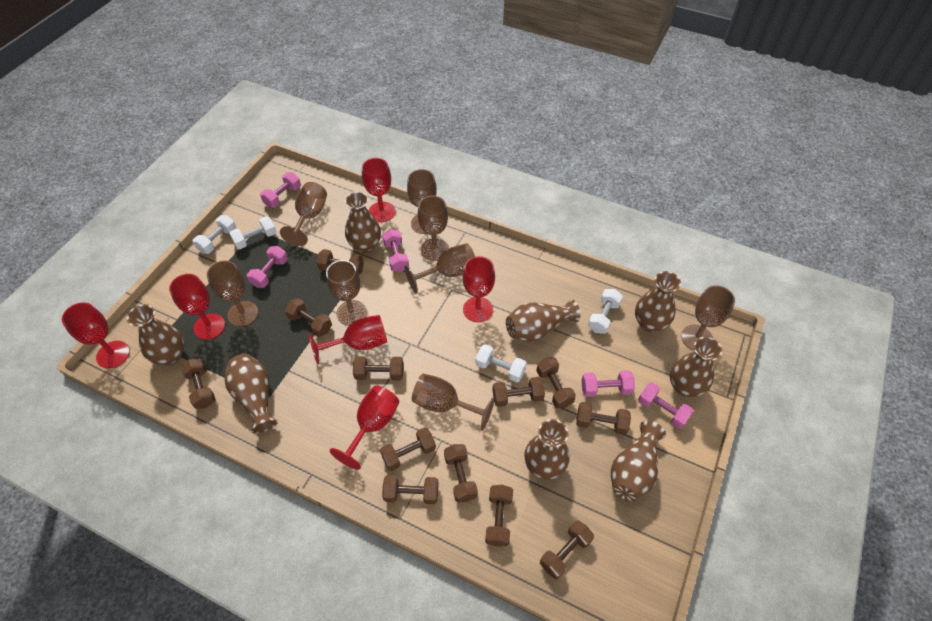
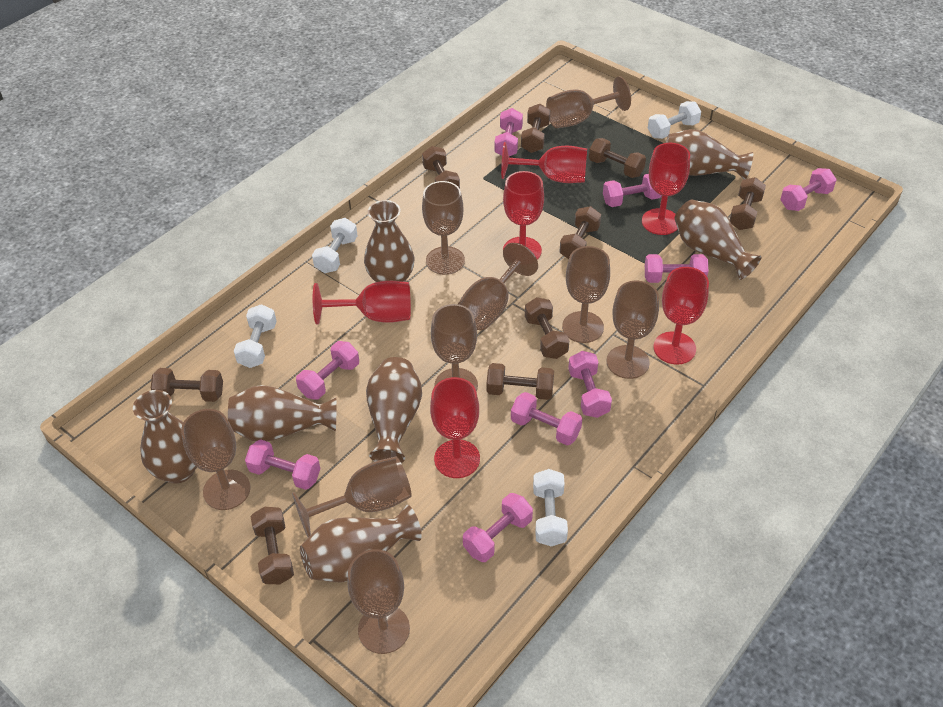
brown dumbbell: [181,358,216,409] [285,298,332,337] [316,249,364,275] [353,356,404,381] [380,427,436,471] [382,475,438,504] [444,444,478,503] [485,485,513,547] [492,377,545,407] [536,358,576,408] [540,520,594,579] [576,402,631,435] = 12 -> [151,368,223,402] [251,507,294,584] [422,146,460,188] [486,363,554,400] [521,104,550,153] [525,297,569,359] [560,206,601,259] [589,138,646,178] [730,177,766,230] = 9
brown goblet: [207,261,258,327] [280,182,327,246] [326,260,367,326] [404,243,475,293] [407,169,437,234] [412,373,495,431] [418,196,449,261] [681,285,735,351] = 8 -> [181,409,251,510] [292,456,412,537] [348,549,410,654] [422,181,465,275] [431,304,478,391] [458,243,538,330] [546,76,631,128] [562,246,610,343] [606,281,659,379] = 9
brown vase: [127,304,184,365] [225,354,278,434] [345,192,381,253] [506,299,581,342] [524,419,570,480] [611,421,666,502] [635,271,681,332] [670,337,722,397] = 8 -> [133,390,197,484] [228,385,336,441] [300,505,422,582] [364,200,414,282] [366,357,422,463] [666,129,753,179] [674,200,762,280] = 7
pink dumbbell: [247,246,288,288] [260,172,301,207] [383,229,409,272] [582,370,635,397] [638,382,693,429] = 5 -> [245,439,321,490] [296,341,359,400] [463,493,533,562] [495,108,523,156] [511,392,582,445] [568,351,612,418] [603,174,662,207] [645,254,708,283] [780,168,836,211] = 9

